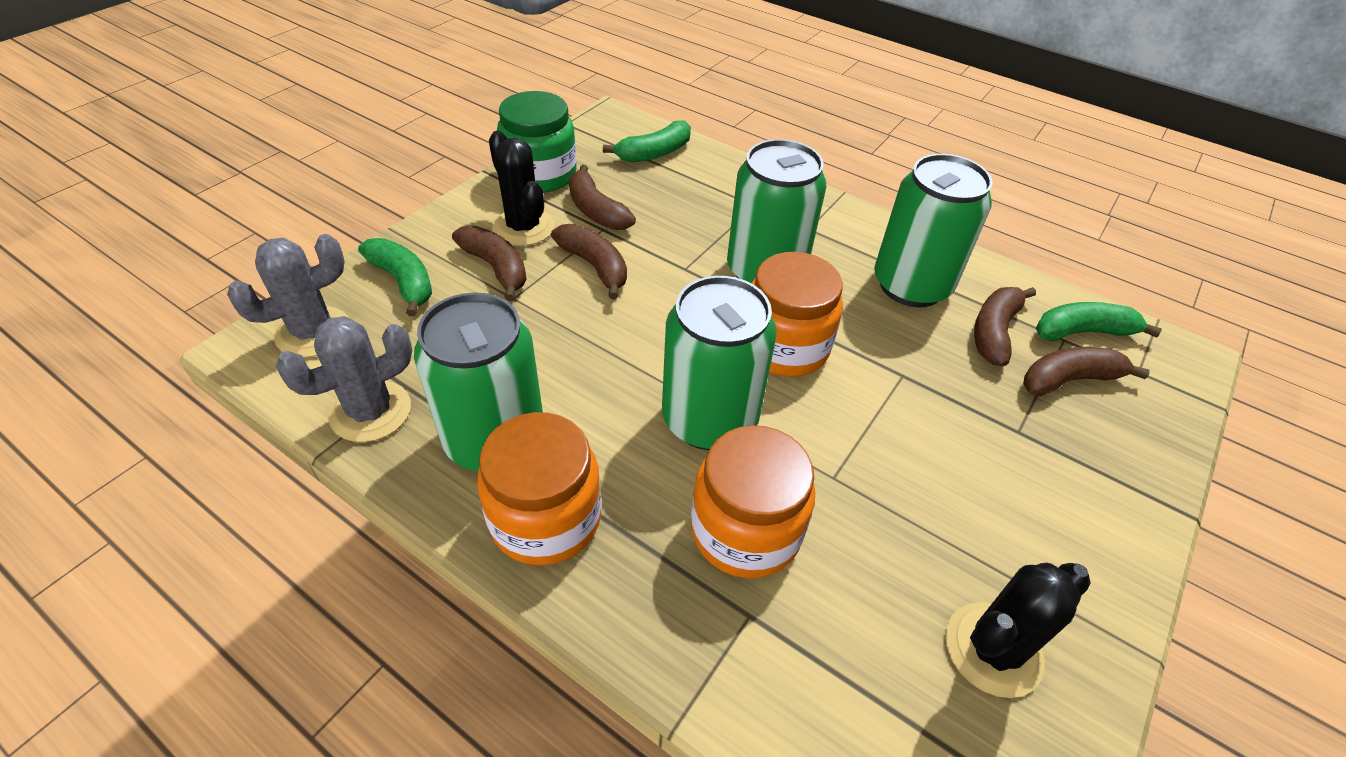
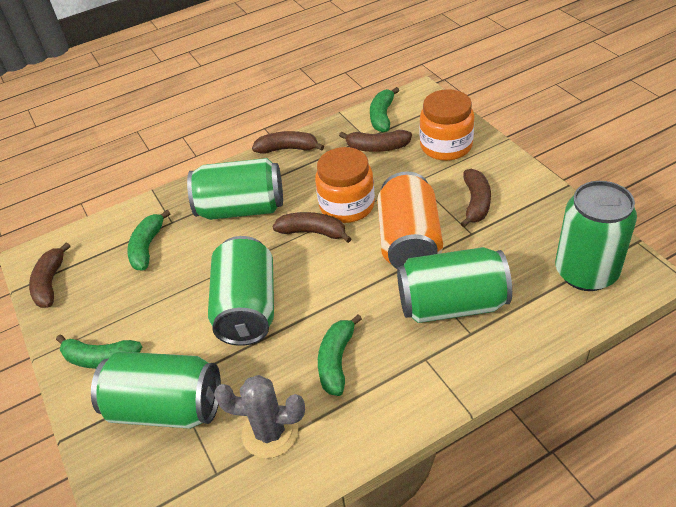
black cactus: [489,131,555,246] [945,563,1091,698] = 2 -> none = 0
green banana: [358,238,432,316] [603,121,691,162] [1036,302,1162,341] = 3 -> [56,335,142,369] [127,210,171,270] [318,314,362,396] [370,87,399,133] = 4
green can: [414,292,543,471] [662,276,777,450] [727,139,826,283] [874,154,993,308] = 4 -> [91,352,221,429] [187,158,283,220] [208,236,274,346] [397,247,512,323] [555,181,637,291] = 5
green jar: [497,91,577,193] = 1 -> none = 0
grey cactus: [227,234,349,358] [276,316,412,442] = 2 -> [214,375,305,458] = 1
orange can: none = 0 -> [377,171,443,269] = 1
orange jar: [477,412,601,566] [691,425,815,578] [751,252,843,377] = 3 -> [315,147,375,223] [420,89,474,161] = 2

